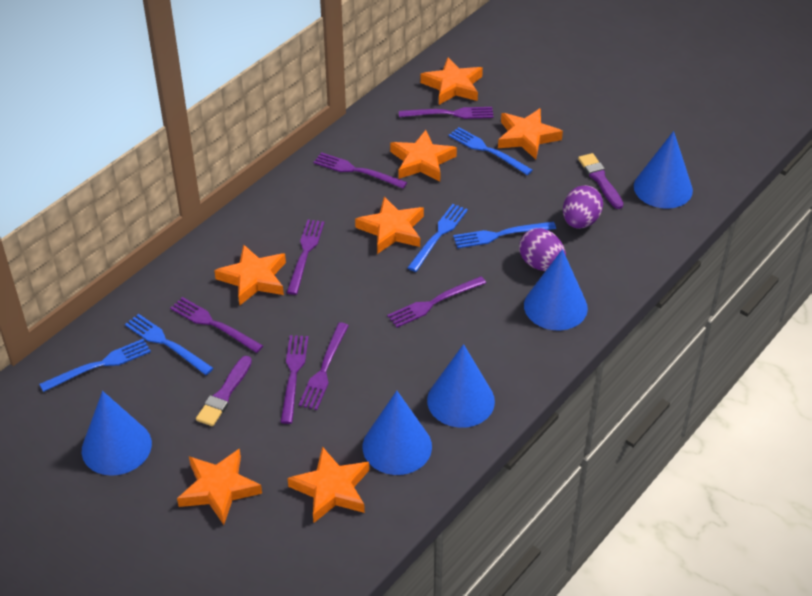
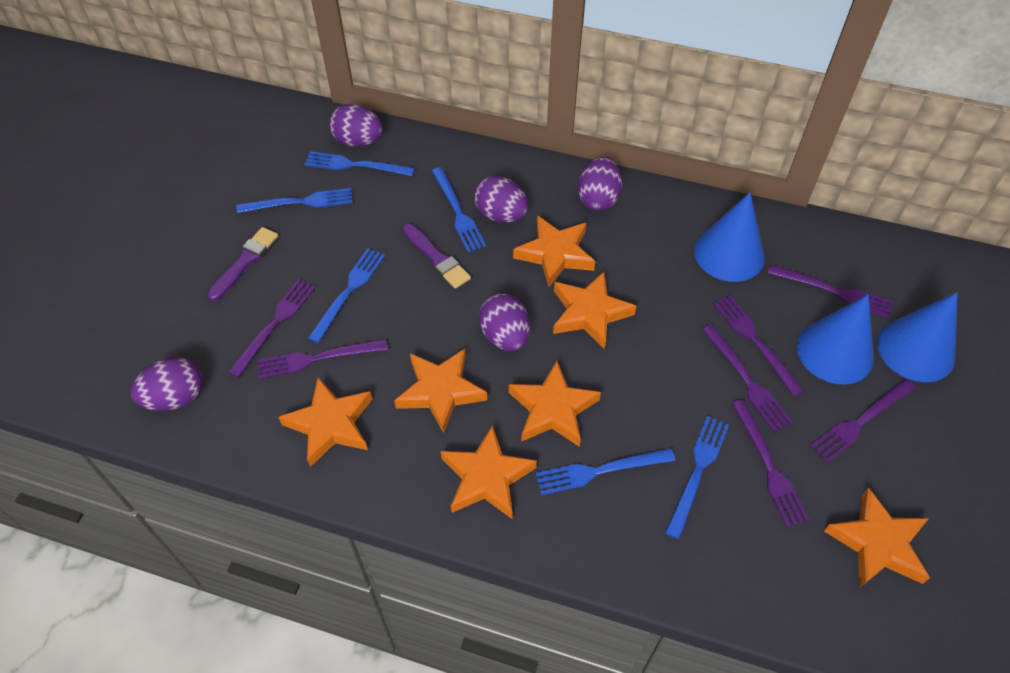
blue cone: [82,391,152,476] [363,391,432,475] [427,344,495,428] [524,249,588,330] [634,131,693,209] = 5 -> [694,192,765,282] [797,294,874,385] [877,292,958,382] = 3
blue fork: [39,339,151,392] [125,314,213,375] [407,204,468,272] [449,127,533,175] [453,222,556,248] = 5 -> [237,188,353,213] [304,151,415,176] [308,248,385,343] [432,167,486,252] [536,448,675,495] [665,416,729,539] = 6
purple egg: [519,228,566,271] [563,185,603,229] = 2 -> [130,357,203,411] [329,104,383,147] [474,176,528,222] [479,294,530,351] [578,157,622,211] = 5

